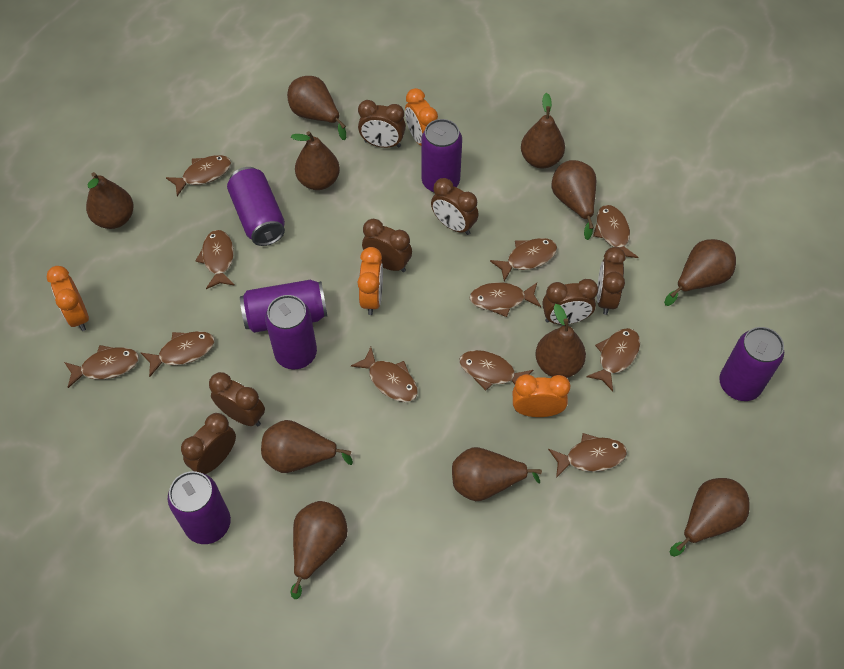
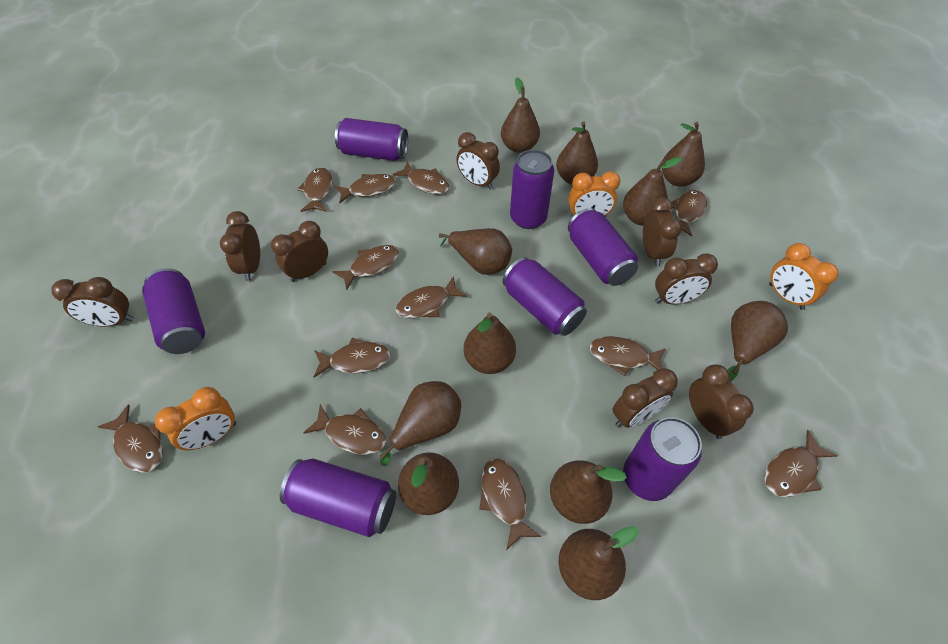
brown clock: [181,413,236,474] [209,372,265,426] [358,100,406,148] [362,219,412,272] [431,178,479,235] [542,279,598,325] [597,247,626,315] = 7 -> [51,277,134,327] [220,211,260,281] [271,221,328,282] [456,132,500,190] [613,368,678,428] [643,197,682,266] [655,253,718,305] [689,364,754,439] = 8
brown fish: [64,345,139,388] [141,331,215,377] [166,155,231,196] [195,230,235,289] [351,347,418,402] [459,350,533,391] [469,283,541,317] [490,238,557,281] [548,433,627,478] [586,328,640,391] [593,205,638,258] = 11 -> [98,404,163,473] [297,168,333,212] [304,405,387,455] [314,338,390,378] [332,245,399,290] [334,174,396,203] [392,161,449,194] [396,276,467,318] [479,458,542,550] [589,336,666,376] [671,190,707,237] [764,430,837,497] = 12
orange clock: [47,266,89,331] [357,247,383,315] [405,88,438,146] [513,374,571,417] = 4 -> [155,387,236,450] [568,171,620,219] [769,243,839,310] = 3
purple can: [167,471,231,544] [227,167,285,246] [240,280,327,333] [265,295,317,369] [422,119,462,192] [719,327,784,401] = 6 -> [142,268,205,354] [280,459,396,537] [335,118,408,161] [503,257,587,336] [510,150,554,229] [568,208,638,286] [623,417,702,501] = 7

